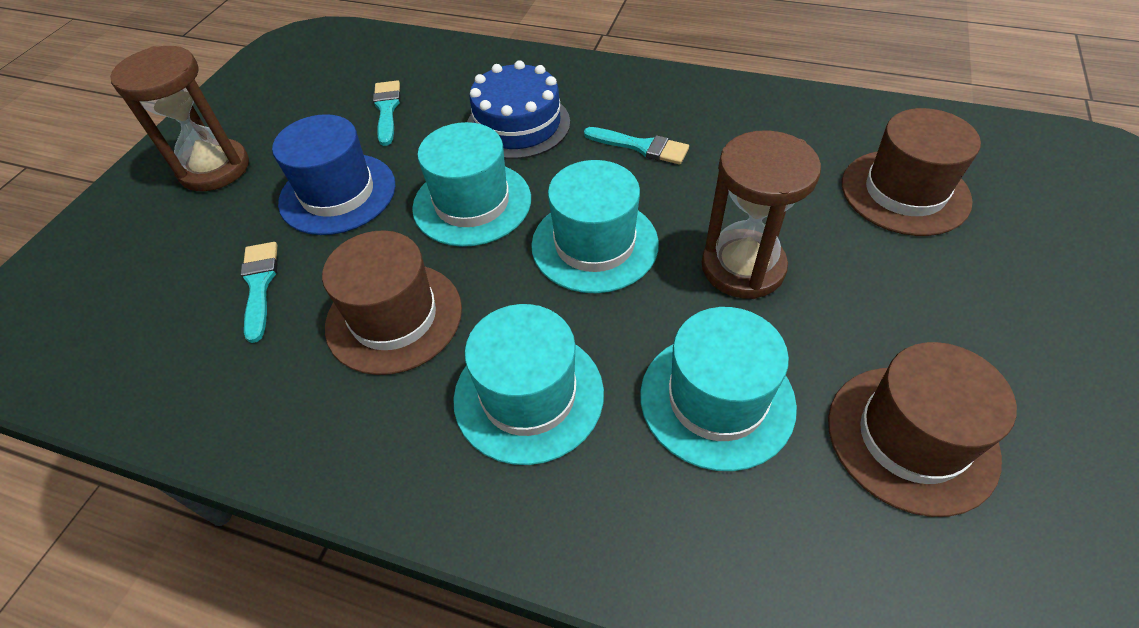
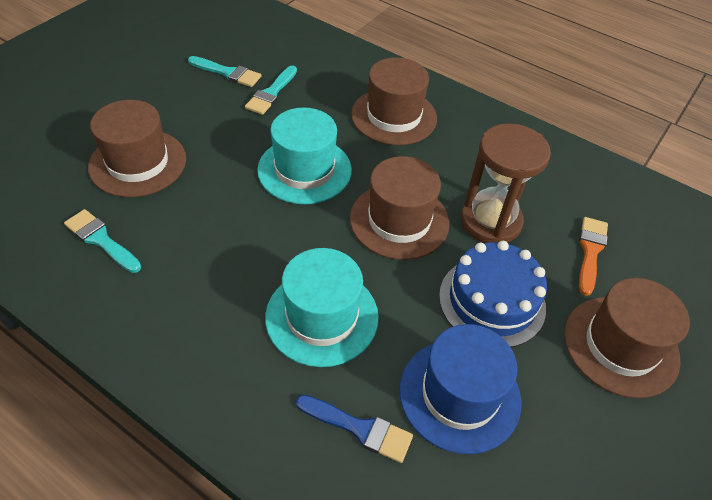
blue brush: none = 0 -> [296,395,413,463] = 1
brown hat: [322,231,462,375] [828,342,1017,517] [842,108,981,236] = 3 -> [88,100,186,197] [350,156,449,260] [351,58,437,145] [564,278,690,398] = 4
brown hourglass: [110,46,249,191] [702,130,821,299] = 2 -> [461,123,551,243] = 1
orange brush: none = 0 -> [579,217,608,296] = 1
turquoise hat: [412,122,531,247] [453,304,604,465] [531,160,659,293] [640,307,797,471] = 4 -> [257,107,352,204] [265,248,379,367] = 2

